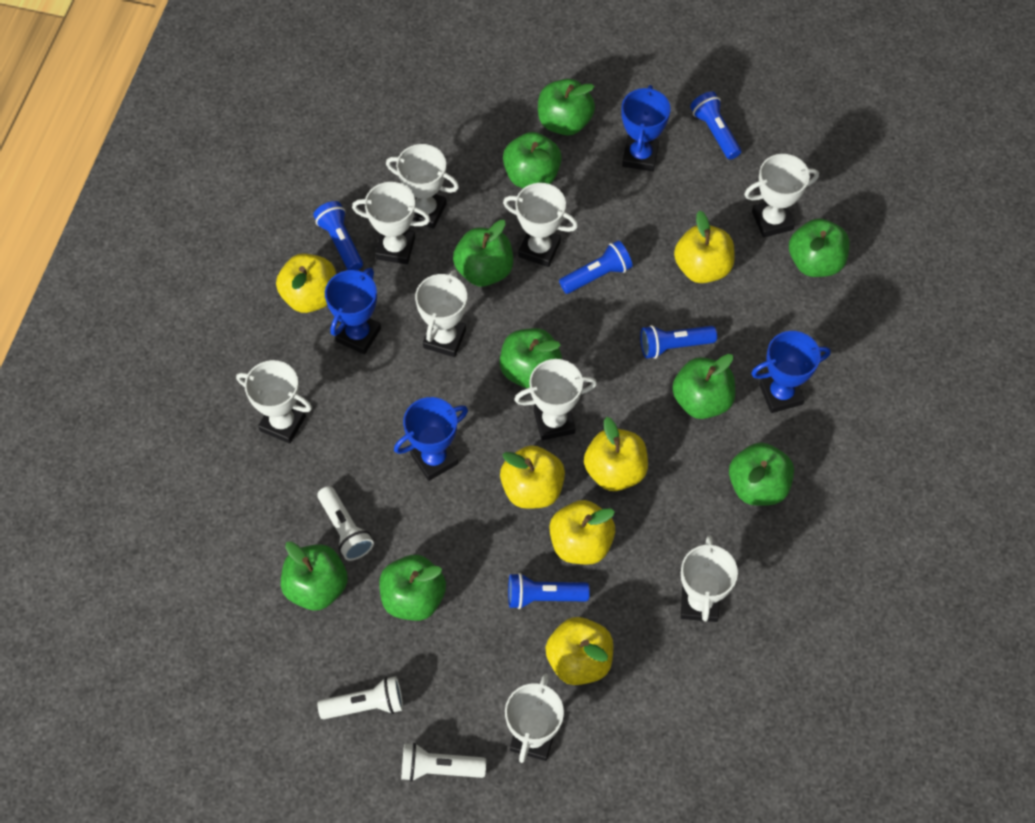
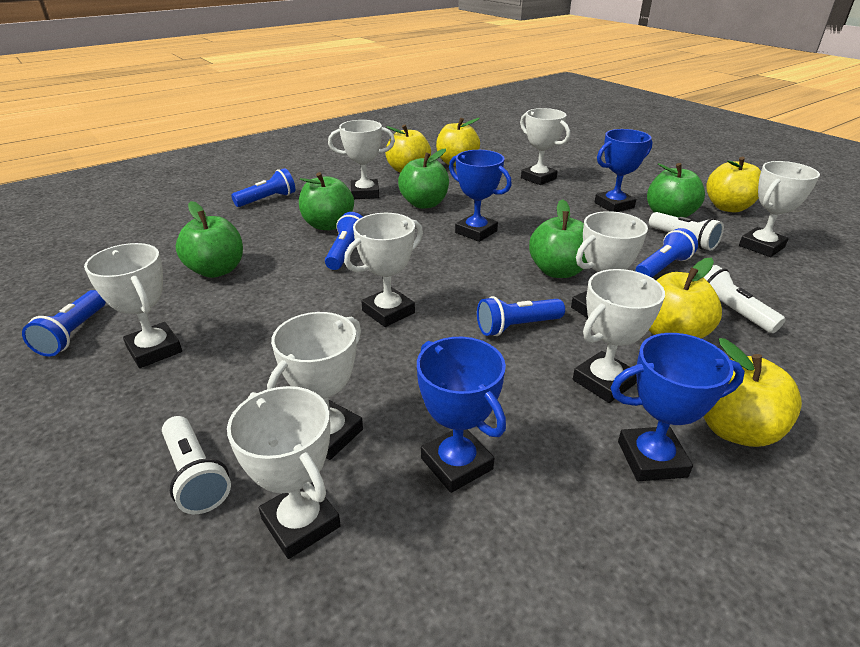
green apple: [281,542,348,610] [379,555,446,621] [453,220,513,286] [500,328,562,388] [503,132,562,188] [538,79,595,136] [672,354,735,419] [729,442,794,506] [789,218,850,277] = 9 -> [176,201,243,278] [299,172,354,230] [398,149,449,209] [529,199,587,278] [647,163,705,218] = 5
yellow apple: [276,253,336,313] [500,445,565,509] [545,617,613,685] [549,500,615,565] [584,417,648,491] [674,210,735,283] = 6 -> [385,125,431,173] [436,118,480,166] [649,258,722,338] [703,338,802,447] [706,157,761,212] = 5

